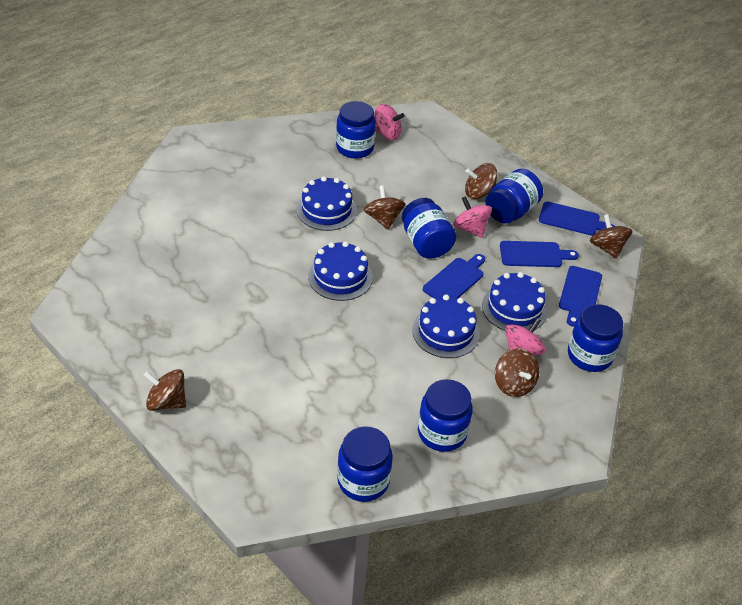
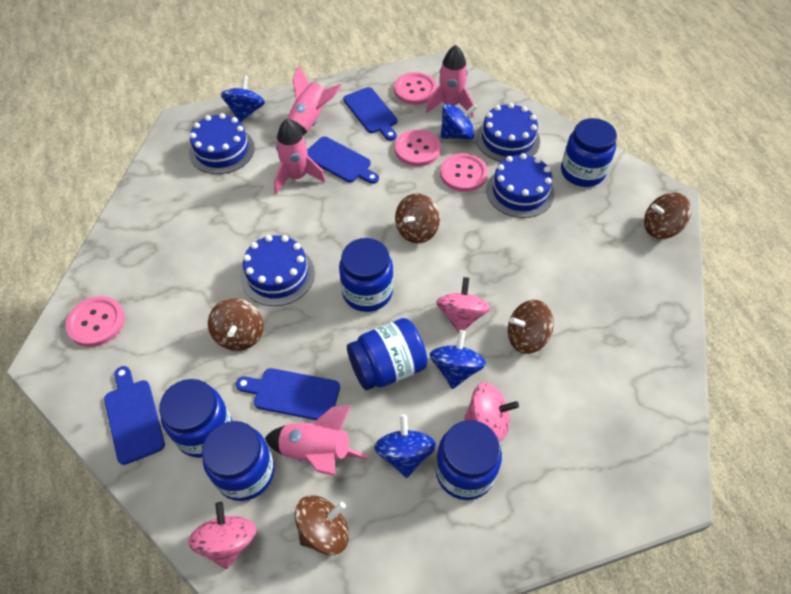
blue spinning top: none = 0 -> [221,75,265,122] [374,414,436,478] [430,330,486,389] [440,104,477,140] = 4
pink button: none = 0 -> [66,296,125,347] [394,72,437,105] [395,130,441,166] [440,153,488,192] = 4
pink rocket: none = 0 -> [265,405,368,476] [274,119,326,194] [287,65,342,135] [426,45,474,117] = 4

